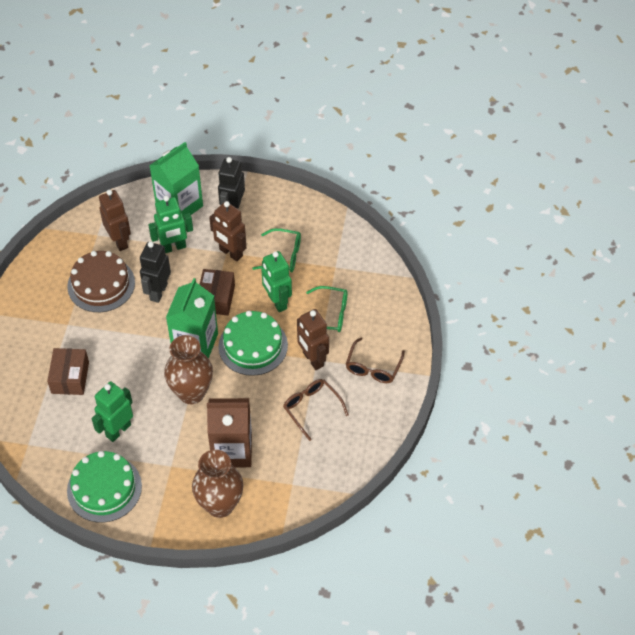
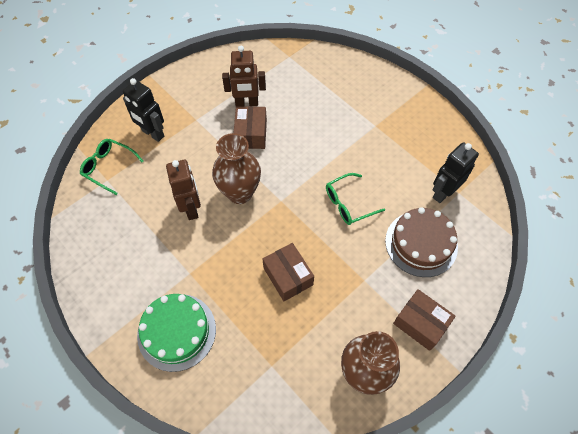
brown box: [47,348,89,395] [199,269,235,316] = 2 -> [234,106,267,149] [263,243,314,301] [393,289,456,351] = 3
brown carton: [207,398,252,467] = 1 -> none = 0
brown glasses: [283,379,349,441] [346,338,405,383] = 2 -> none = 0
brown robot: [99,189,131,251] [209,201,246,261] [297,309,329,370] = 3 -> [166,160,201,220] [222,46,266,106] = 2
green cake: [67,451,142,523] [218,311,288,376] = 2 -> [137,294,216,372] = 1
green carton: [149,142,203,217] [166,278,218,359] = 2 -> none = 0
green robot: [92,381,133,442] [148,196,193,253] [261,251,292,312] = 3 -> none = 0

